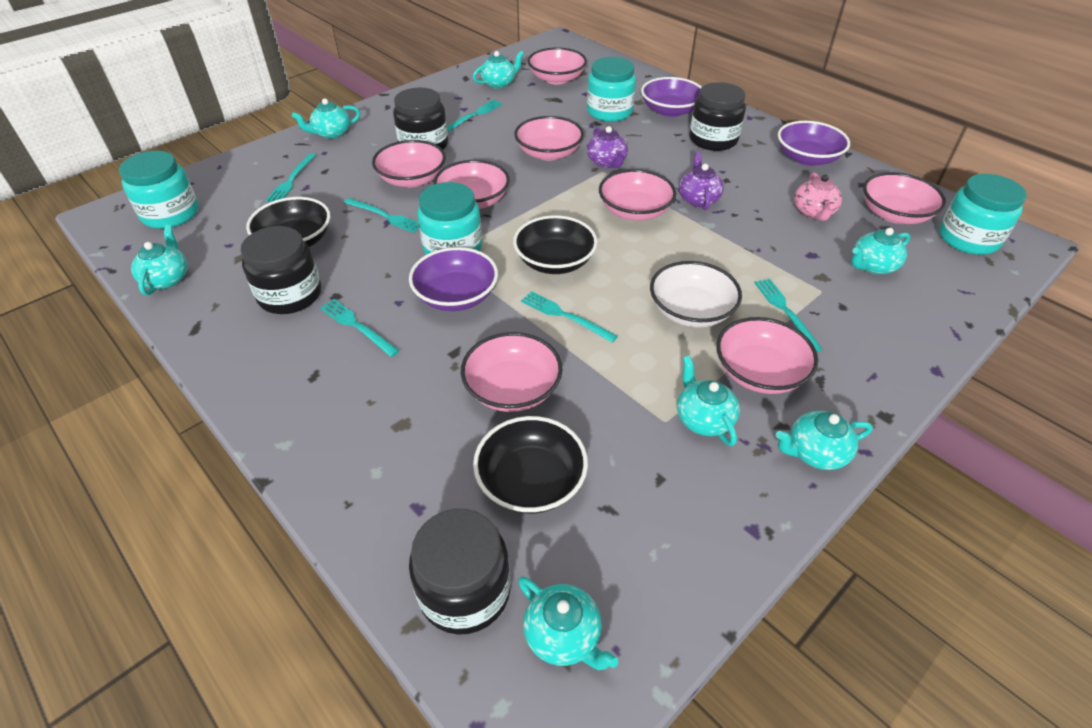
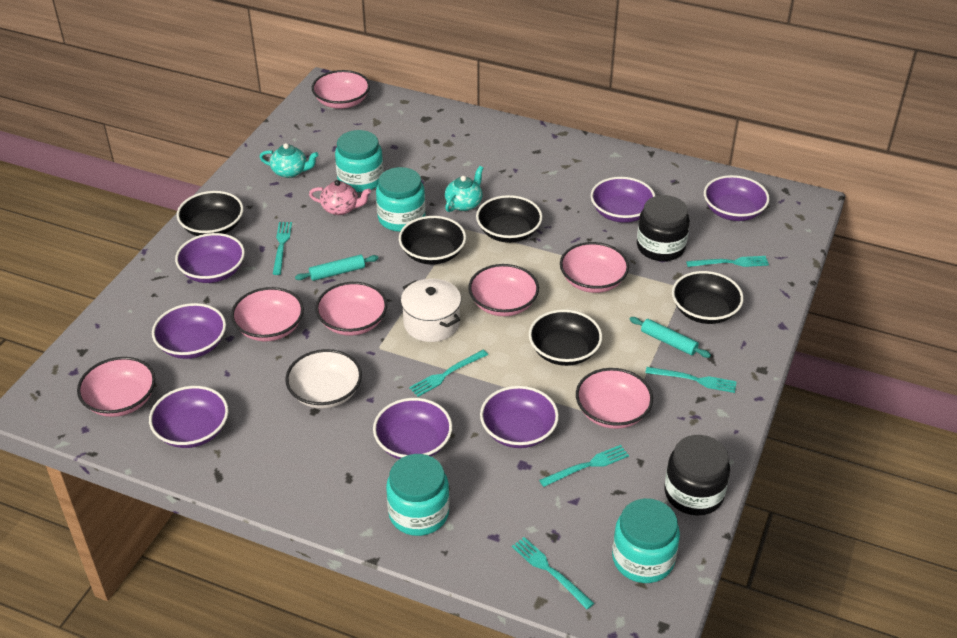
black bowl: [246,197,330,247] [473,416,588,514] [513,215,598,274] = 3 -> [177,191,243,236] [399,216,466,265] [476,195,543,243] [529,309,602,366] [672,271,744,324] = 5
black jar: [241,226,321,314] [393,87,448,150] [409,509,510,635] [689,82,746,151] = 4 -> [637,195,690,261] [664,435,730,516] = 2
pink bowl: [372,140,446,187] [434,160,510,209] [461,332,563,412] [514,116,584,161] [527,47,587,85] [599,169,676,221] [716,317,818,394] [863,172,946,224] = 8 -> [77,357,156,417] [231,287,304,342] [312,70,370,109] [315,282,387,336] [468,264,539,316] [560,242,629,293] [576,368,653,429] = 7
purple bowl: [409,247,498,311] [641,77,702,117] [778,121,850,166] = 3 -> [149,386,229,448] [152,303,226,359] [175,233,245,283] [373,398,452,459] [480,386,559,448] [591,177,655,223] [704,175,770,221] = 7
purple teapot: [587,126,628,168] [679,152,724,210] = 2 -> none = 0
turquoise rolling pin: none = 0 -> [295,255,379,281] [630,317,711,358] = 2
turquoise teapot: [131,225,188,295] [292,98,360,139] [473,51,524,88] [518,576,618,670] [677,355,740,446] [776,411,873,470] [851,228,910,274] = 7 -> [259,143,318,178] [445,166,483,212] = 2
white pot: none = 0 -> [401,279,461,342] = 1

